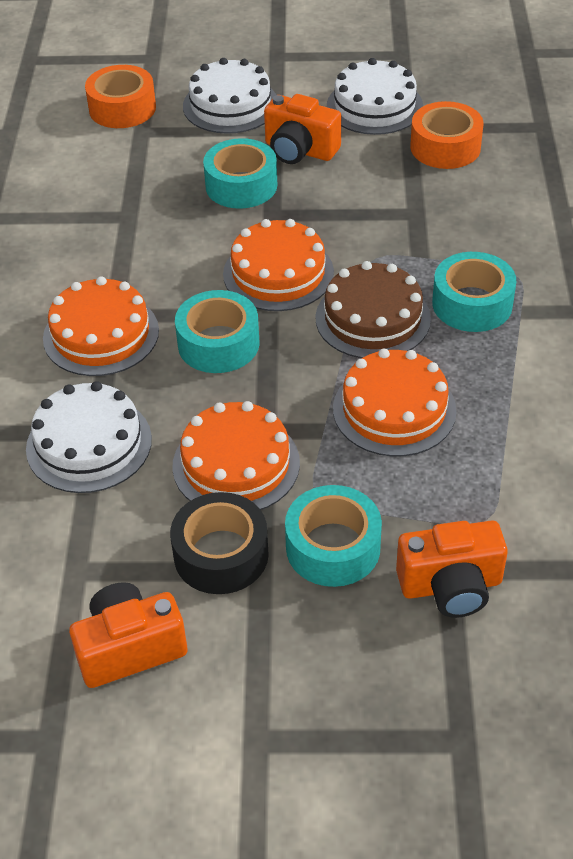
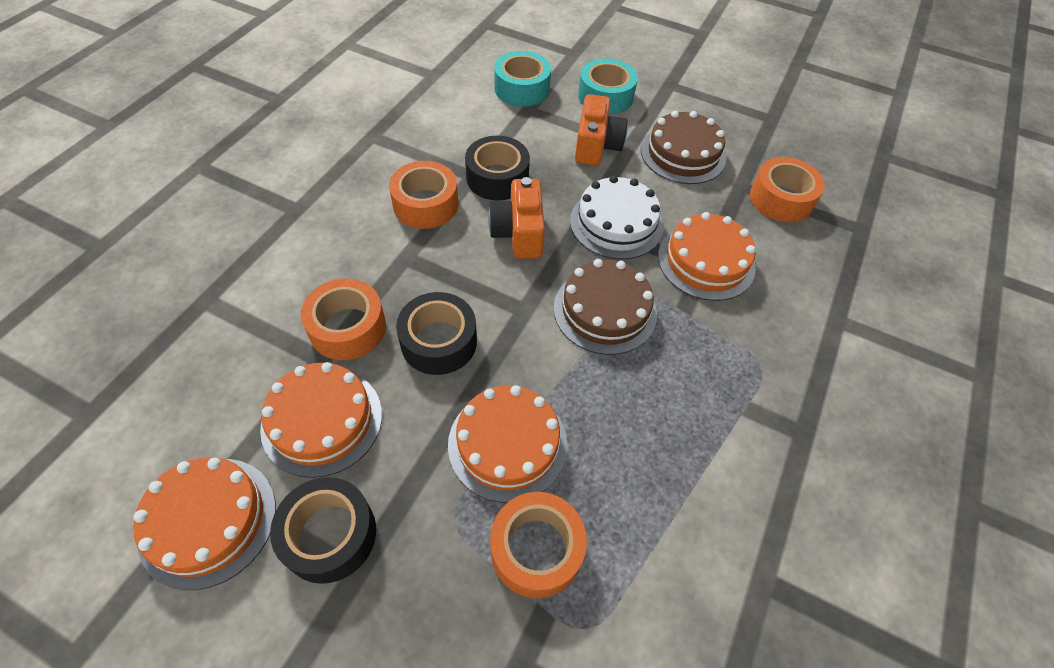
black tape: [170,492,269,594] = 1 -> [270,477,376,584] [396,292,477,375] [465,136,530,201] = 3
brown cake: [315,261,431,358] = 1 -> [554,259,657,355] [641,111,726,184] = 2
orange camera: [69,582,187,688] [264,94,341,164] [396,520,508,618] = 3 -> [488,177,545,259] [575,94,627,166] = 2
orange tape: [85,65,156,128] [410,101,484,169] = 2 -> [301,279,386,360] [389,161,458,229] [490,492,587,598] [750,157,825,222] = 4
turquoise tape: [175,290,259,373] [203,138,277,209] [285,485,382,587] [432,252,516,332] = 4 -> [494,51,551,107] [578,58,638,114] = 2
white cake: [26,381,152,493] [183,58,276,134] [327,58,423,135] = 3 -> [570,175,664,259] = 1

